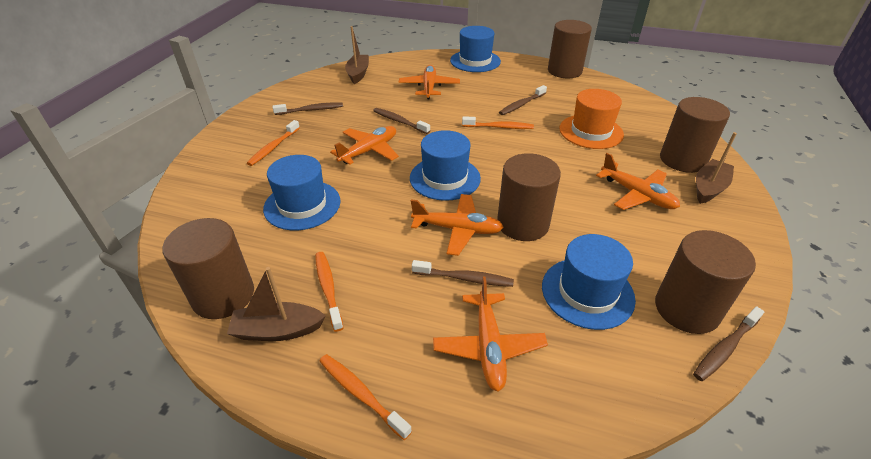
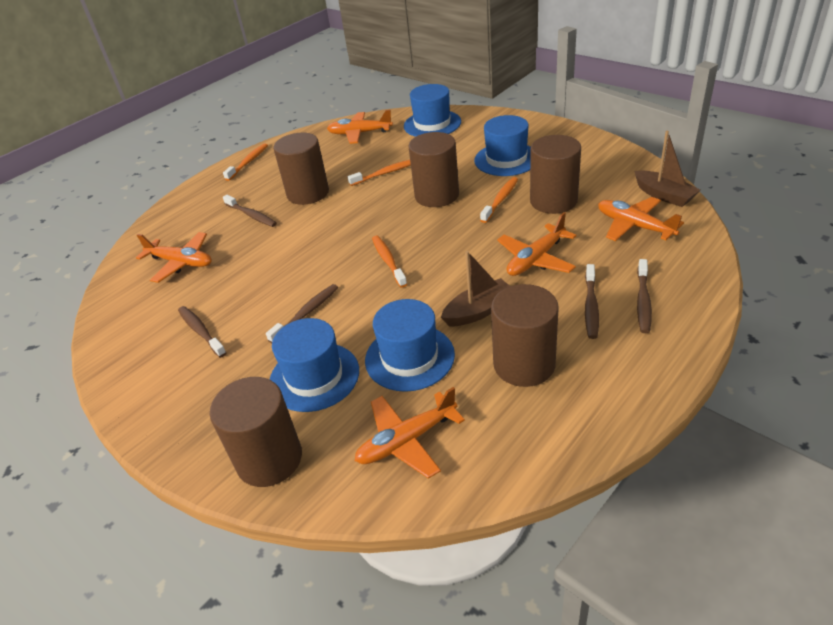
brown boat: [227,267,326,341] [345,26,369,84] [696,132,737,204] = 3 -> [441,251,510,326] [634,131,700,207] = 2
orange hat: [559,89,624,149] = 1 -> none = 0

